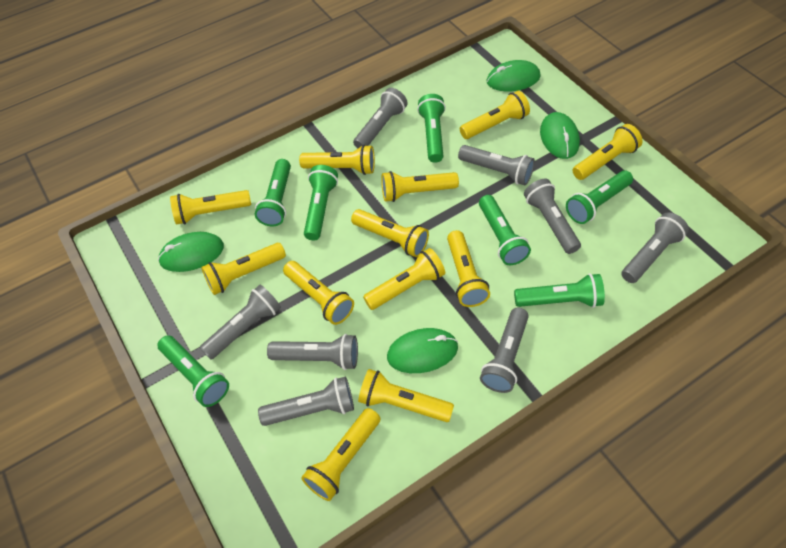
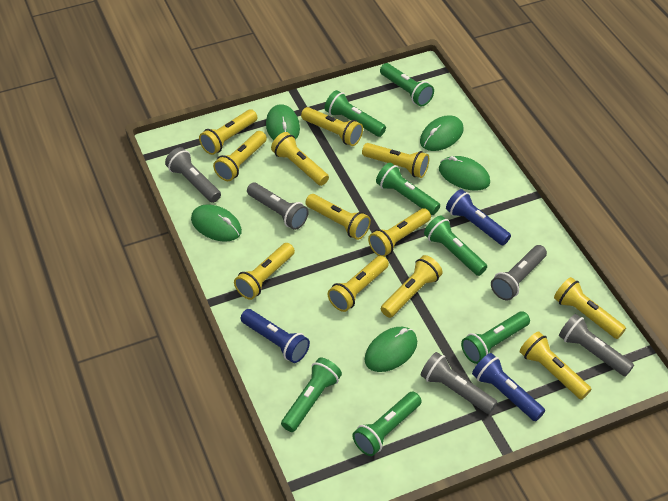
blue flashlight: none = 0 -> [241,309,310,363] [446,189,511,245] [472,353,545,421] = 3
green mouse: [158,232,224,272] [387,328,458,373] [486,60,540,91] [540,112,580,159] = 4 -> [191,204,242,242] [266,104,300,140] [364,327,417,372] [420,115,464,151] [439,156,490,191] = 5
grey flashlight: [200,285,281,360] [258,377,354,426] [267,334,358,370] [353,88,408,148] [458,145,535,185] [480,308,529,393] [524,179,581,254] [621,212,689,283] = 8 -> [165,147,221,203] [247,183,309,230] [421,352,497,414] [491,245,547,301] [559,314,634,377] = 5

